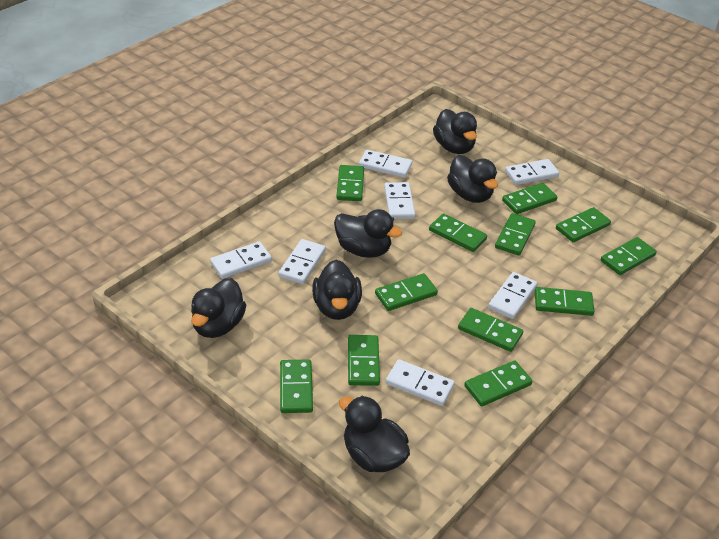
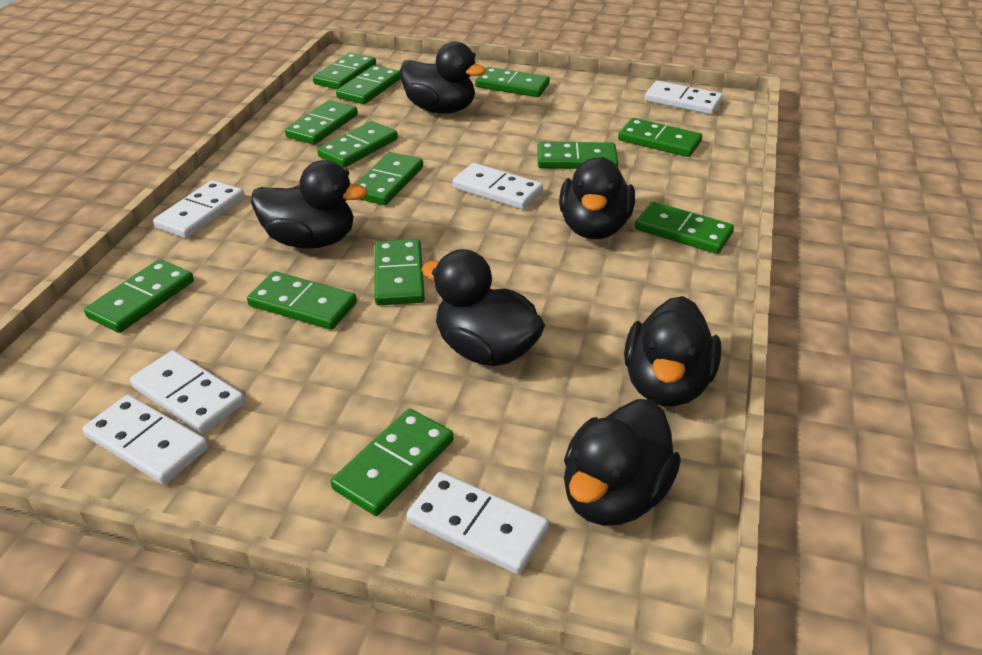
green domino: [280,359,313,413] [336,165,364,201] [348,335,380,386] [375,273,438,311] [429,213,487,252] [458,308,523,352] [464,361,533,406] [495,213,536,255] [502,183,557,214] [535,287,595,316] [556,207,611,242] [601,237,657,275] = 12 -> [84,259,194,333] [247,271,357,330] [285,100,358,145] [313,52,376,89] [317,121,398,168] [331,409,453,516] [336,65,401,104] [355,152,423,205] [375,239,425,305] [475,67,550,97] [537,142,618,169] [618,118,702,157] [635,202,734,254] = 13
white domino: [210,241,272,279] [278,239,326,284] [359,150,412,178] [384,182,415,219] [386,359,455,406] [488,272,537,319] [505,159,559,185] = 7 -> [82,395,208,485] [130,350,245,434] [153,180,244,238] [407,472,549,575] [452,163,543,209] [645,81,723,115] = 6

